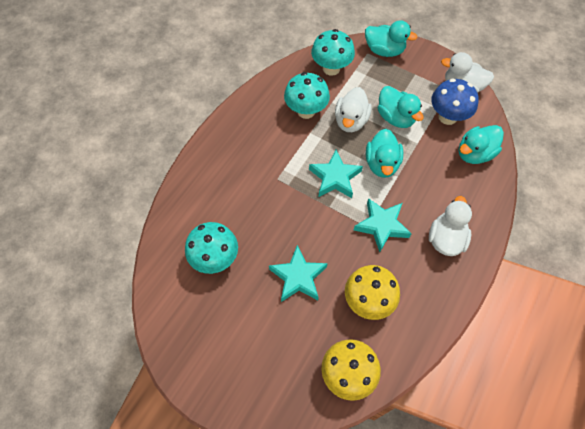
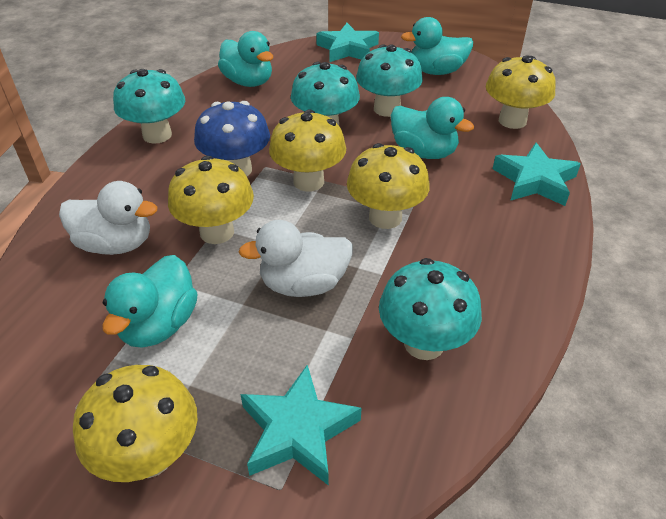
turquoise mushroom: [185,222,238,274] [284,72,330,119] [311,29,355,76] = 3 -> [113,69,185,144] [291,62,360,125] [356,45,423,117] [379,258,482,360] = 4
white duck: [335,87,372,132] [429,196,472,256] [441,52,494,93] = 3 -> [59,181,158,255] [238,220,353,297] = 2
yellow mushroom: [322,339,381,401] [345,265,400,320] = 2 -> [73,365,197,482] [168,156,254,244] [269,109,346,192] [347,143,430,229] [486,55,556,129] = 5

